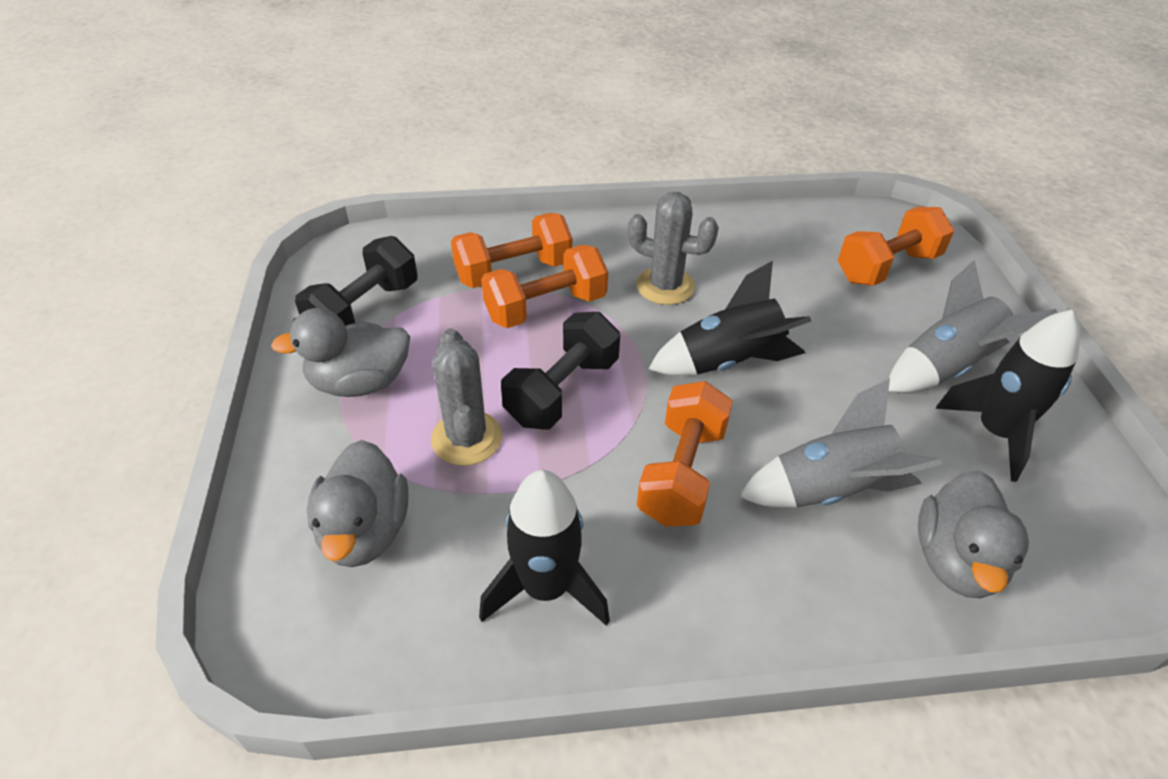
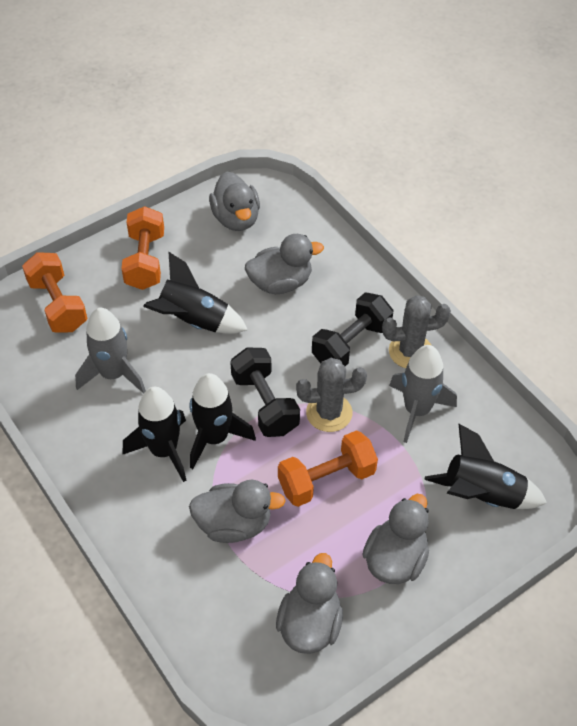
black rocket: [479,470,610,626] [649,261,811,375] [935,310,1080,482] = 3 -> [122,387,186,482] [143,251,248,334] [190,373,256,469] [424,423,547,509] = 4
grey duck: [271,308,410,397] [307,440,408,567] [918,471,1029,598] = 3 -> [189,480,286,543] [209,172,260,231] [245,234,324,294] [276,553,343,654] [362,494,429,584] = 5
orange dumbbell: [451,213,572,288] [481,245,608,328] [637,381,733,527] [838,207,954,286] = 4 -> [22,252,87,333] [121,206,164,290] [278,430,378,507] = 3

